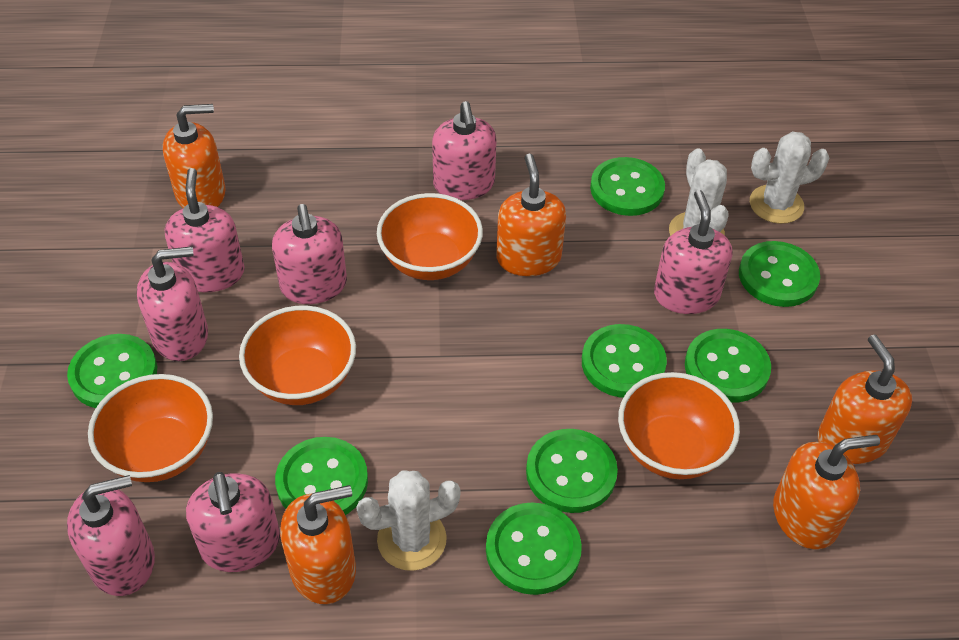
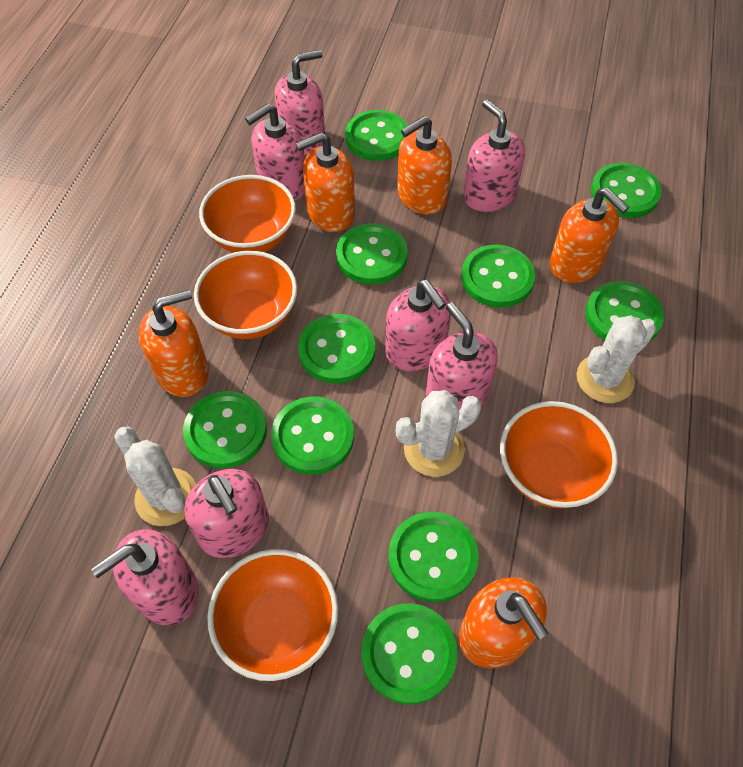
green button: [67,334,157,408] [275,437,368,515] [486,502,582,595] [526,429,618,513] [582,324,667,398] [590,157,665,216] [685,329,771,403] [739,241,820,307] = 8 -> [183,391,267,469] [271,397,354,475] [298,314,375,384] [336,223,408,285] [345,110,408,161] [362,603,458,705] [388,512,479,602] [461,245,535,308] [585,281,664,342] [591,163,662,218] = 10

